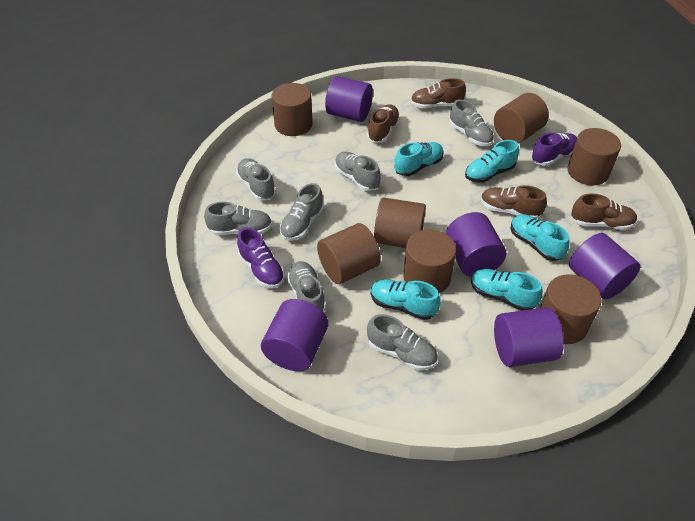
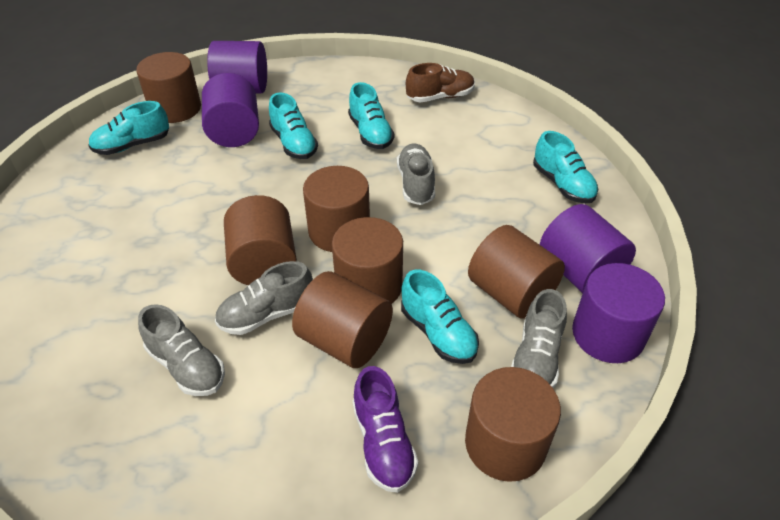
brown shoe: [367,104,400,143] [411,78,466,109] [481,185,547,219] [571,194,637,230] = 4 -> [406,63,475,103] = 1
grey shoe: [204,202,272,235] [236,158,276,201] [279,183,324,241] [287,261,326,313] [335,152,381,191] [367,314,438,370] [449,100,494,146] = 7 -> [138,304,225,396] [215,261,313,335] [397,143,435,205] [511,289,567,388] = 4
purple cylinder: [261,299,328,371] [325,76,373,122] [446,212,506,277] [494,307,564,367] [569,233,640,299] = 5 -> [202,73,259,147] [207,41,267,93] [540,204,636,293] [572,263,665,363] = 4
purple shoe: [237,227,285,288] [531,133,577,166] = 2 -> [353,366,418,493] = 1

